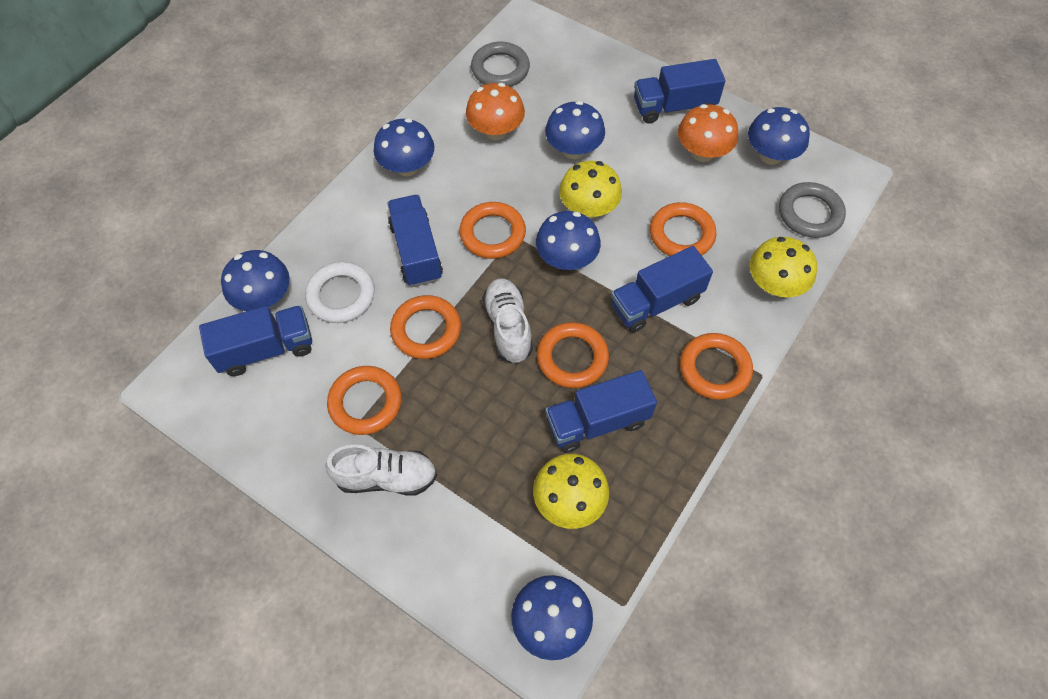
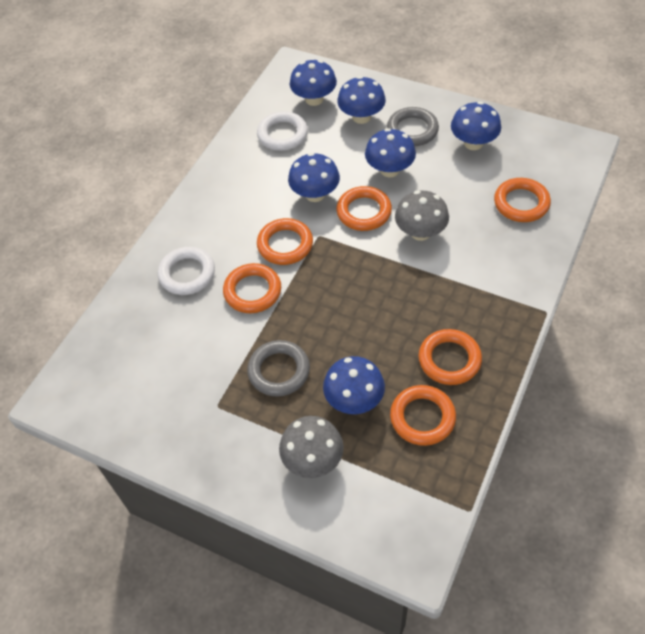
blue truck: [199,305,312,376] [387,195,443,287] [545,370,657,453] [611,246,713,332] [634,59,725,124] = 5 -> none = 0
grey mushroom: none = 0 -> [279,416,344,478] [395,190,449,241] = 2
orange mushroom: [466,83,525,140] [678,104,738,162] = 2 -> none = 0
white ring: [305,262,375,323] = 1 -> [158,247,215,295] [257,111,308,151] = 2
white shoe: [325,445,437,496] [482,278,533,364] = 2 -> none = 0
yellow mushroom: [533,454,609,529] [559,161,622,219] [750,237,817,297] = 3 -> none = 0

